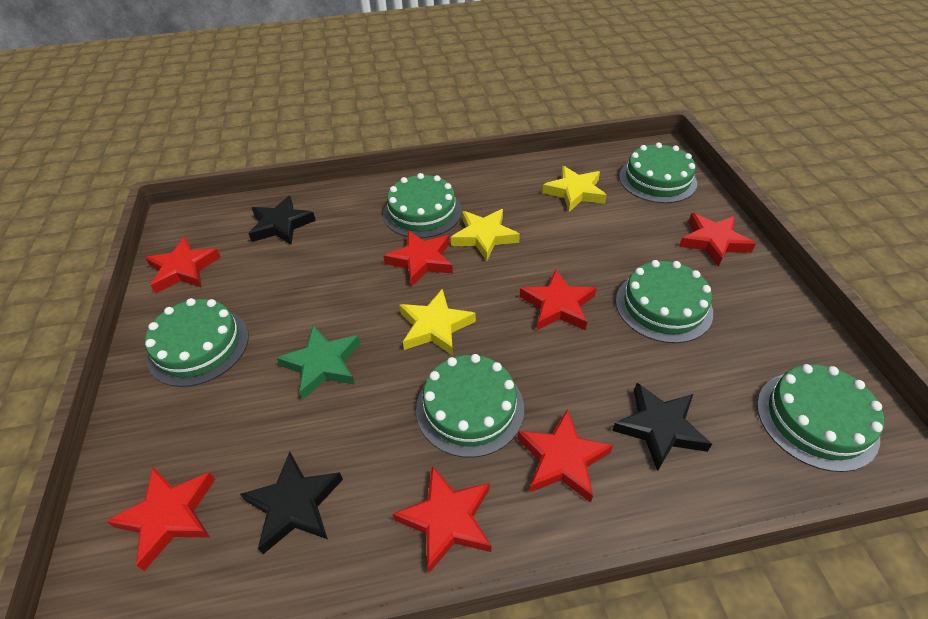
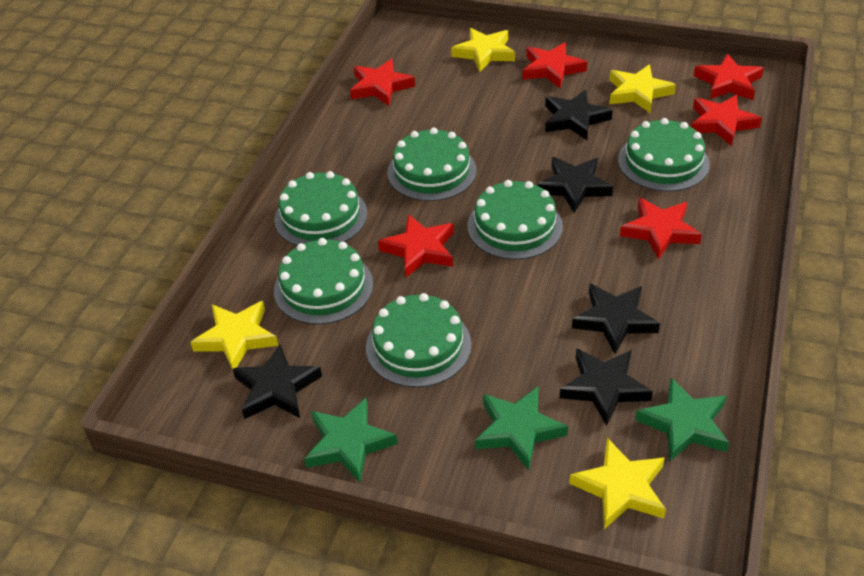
black star: [240,452,343,554] [248,196,316,245] [612,383,712,471] = 3 -> [233,344,322,419] [537,157,613,213] [545,90,613,140] [559,348,653,426] [572,284,660,354] = 5
green star: [277,325,360,399] = 1 -> [304,398,398,483] [475,387,568,470] [635,378,729,461] = 3
red star: [106,467,215,571] [145,237,221,293] [383,230,453,287] [393,466,491,573] [517,409,613,503] [520,269,596,331] [679,213,756,267] = 7 -> [350,59,415,106] [378,214,454,277] [522,42,587,89] [620,198,702,260] [691,95,762,146] [694,54,764,100] = 6
yellow star: [399,289,476,356] [451,209,520,261] [542,166,607,212] = 3 -> [190,301,279,370] [451,28,515,72] [569,438,666,529] [609,64,676,113] = 4

